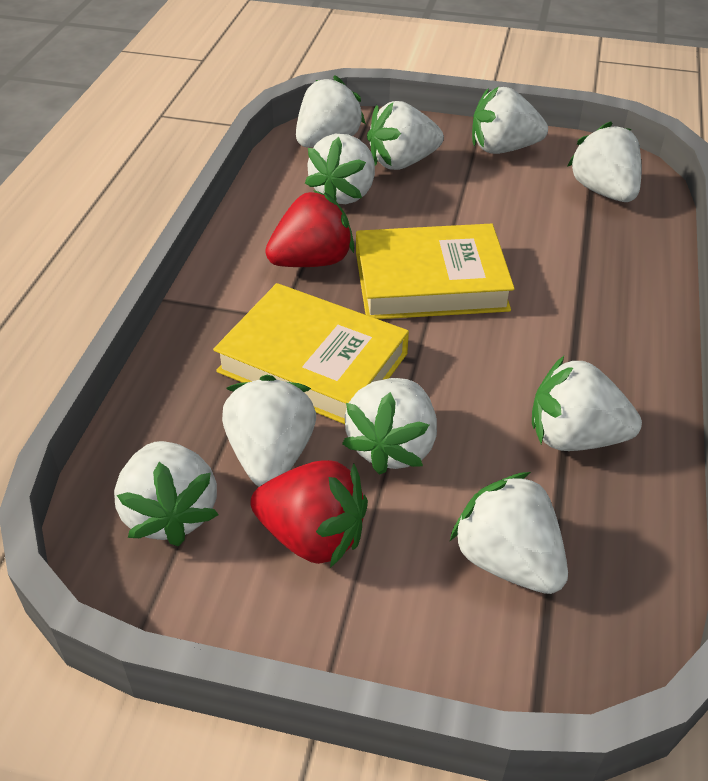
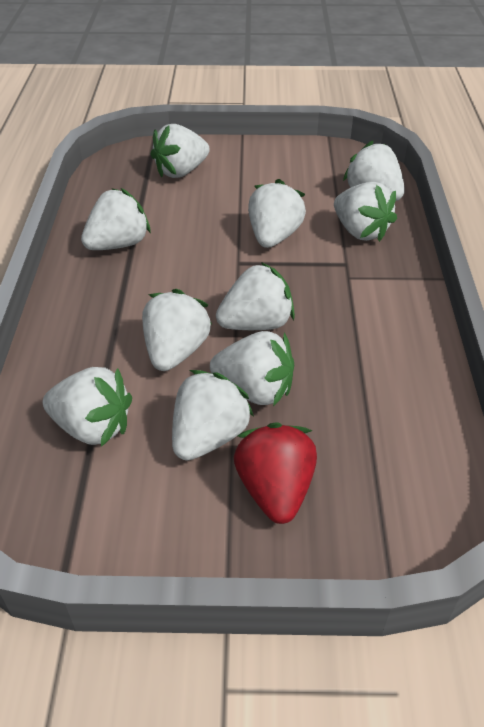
red strawberry: [250,460,368,568] [265,190,354,267] = 2 -> [234,422,317,524] = 1
yellow book: [213,283,409,424] [356,224,515,319] = 2 -> none = 0

